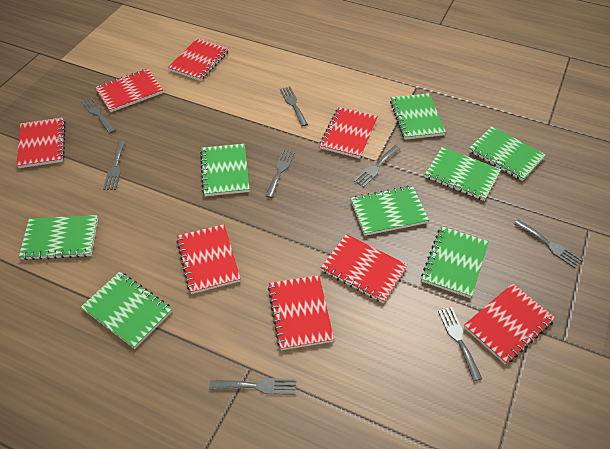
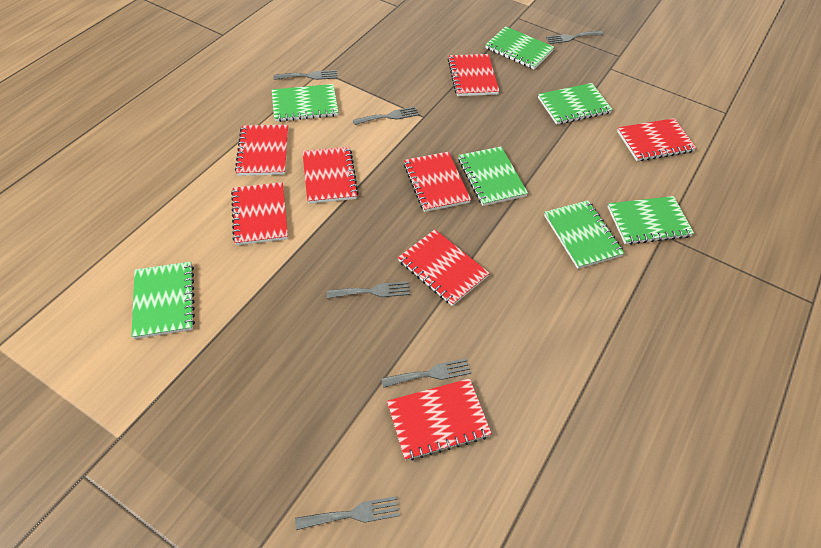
green notebook: [19,215,98,260] [81,272,172,349] [200,144,250,196] [351,186,429,236] [390,93,446,140] [421,226,489,298] [425,147,501,201] [469,126,546,181] = 8 -> [131,262,195,339] [272,84,339,122] [458,146,528,206] [485,26,554,70] [538,83,613,125] [544,200,624,269] [608,196,694,245] = 7
grey fork: [81,97,116,133] [103,140,126,190] [210,378,296,395] [265,149,295,198] [280,86,308,127] [354,145,401,187] [438,307,482,381] [514,219,583,268] = 8 -> [273,70,338,80] [295,496,400,530] [327,281,410,299] [353,106,419,125] [381,358,471,388] [546,31,603,44] = 6

